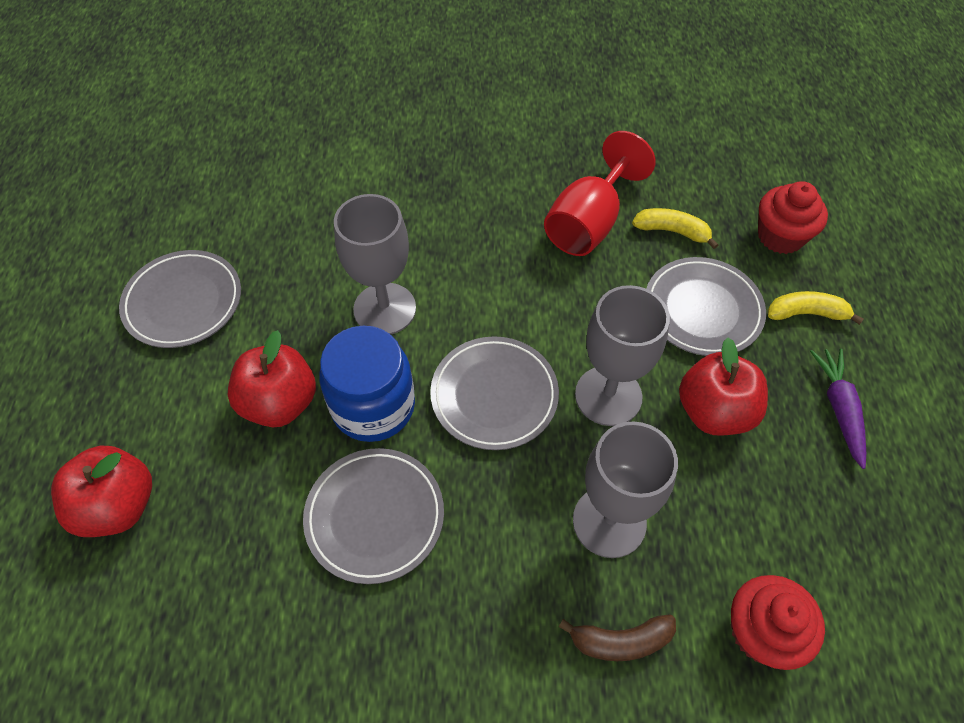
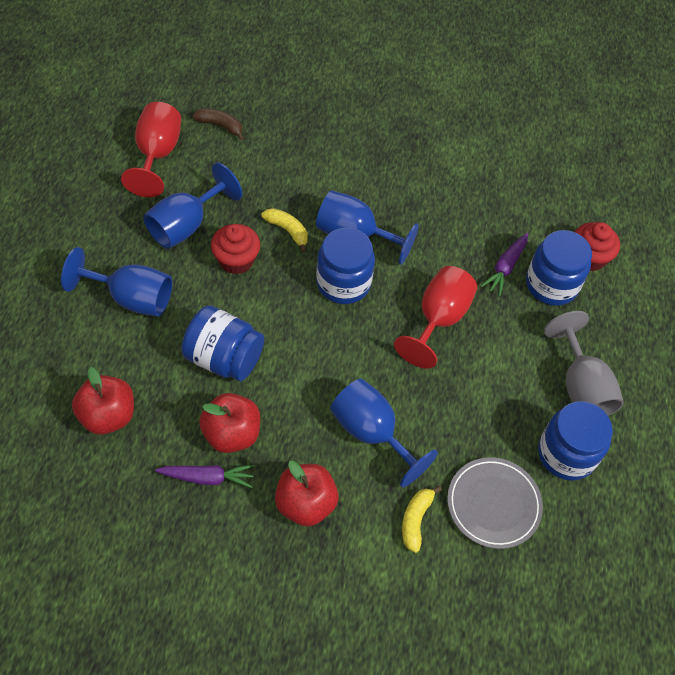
blue goblet: none = 0 -> [61,247,172,317] [143,163,242,249] [316,190,419,265] [330,379,438,487] = 4
blue jar: [320,326,415,442] = 1 -> [181,305,264,381] [316,228,375,304] [526,230,592,306] [538,401,613,481] = 4
grey goblet: [334,194,416,334] [573,422,678,558] [575,285,670,426] = 3 -> [544,311,624,416] = 1
grey plate: [119,250,241,348] [303,448,444,584] [430,336,559,450] [646,257,766,356] = 4 -> [447,457,543,549] = 1
purple carrot: [810,349,866,469] = 1 -> [155,465,255,488] [481,233,528,296] = 2
red goblet: [544,131,656,256] = 1 -> [121,102,181,197] [394,266,477,369] = 2

